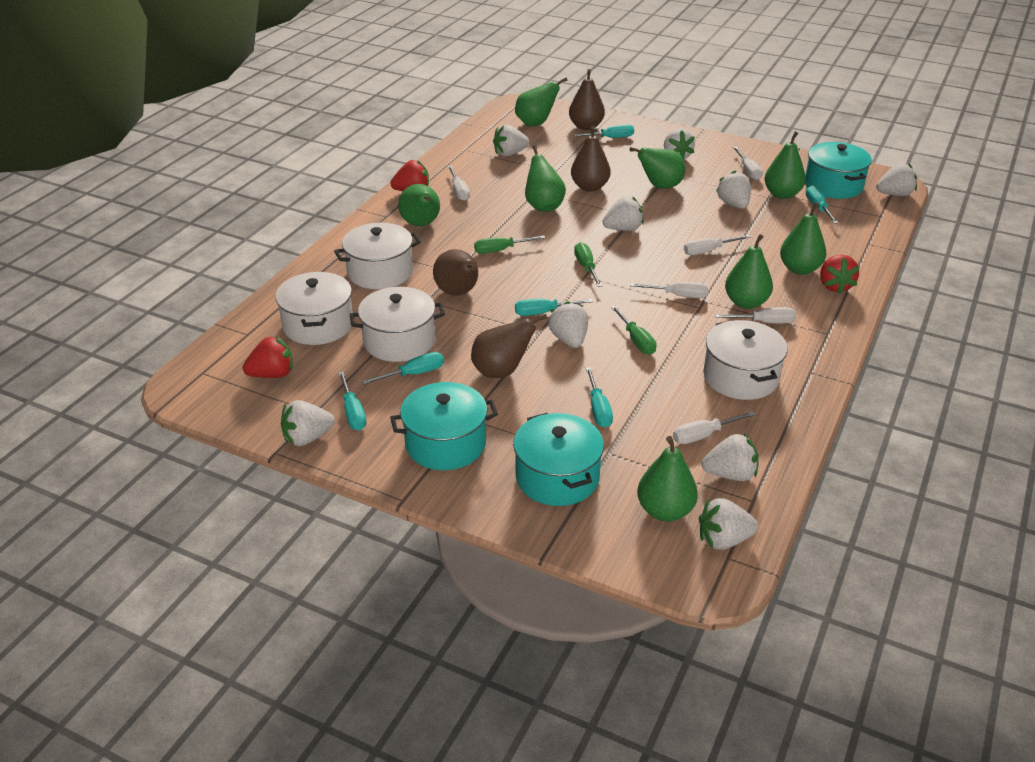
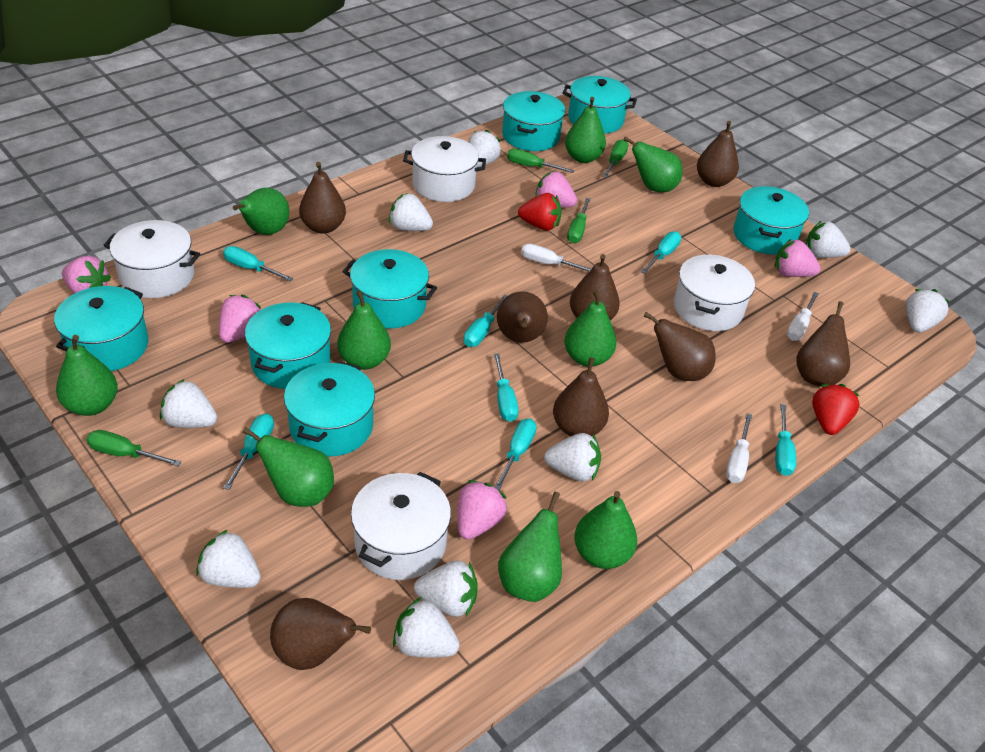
brown pear: [433,249,478,296] [471,314,547,378] [569,69,605,130] [571,126,611,192] = 4 -> [270,598,371,670] [299,162,346,234] [497,291,548,343] [553,358,609,436] [570,254,620,320] [644,312,716,381] [697,121,739,187] [796,301,850,386] = 8
green pear: [398,184,440,226] [515,77,568,126] [525,145,566,212] [630,147,685,189] [637,436,698,522] [725,234,773,309] [764,131,806,199] [780,202,826,275] = 8 -> [56,335,118,416] [233,188,289,235] [242,427,334,507] [337,290,391,370] [498,492,562,602] [564,290,616,367] [565,97,606,163] [574,491,637,569] [623,137,682,192] = 9
green screwdriver: [474,235,545,254] [574,242,602,287] [611,306,657,354] = 3 -> [87,430,181,466] [507,149,575,173] [567,198,591,243] [602,139,628,178] = 4
pink strawberry: none = 0 -> [62,256,111,293] [219,295,261,343] [457,480,507,540] [535,171,577,208] [774,239,821,277] = 5
red strawberry: [243,336,293,378] [390,160,429,191] [820,255,860,294] = 3 -> [518,193,561,231] [812,384,860,435] = 2
turquoise pot: [390,382,498,470] [513,413,604,506] [805,142,872,199] = 3 -> [54,286,148,371] [245,302,331,389] [284,362,375,457] [342,249,437,328] [502,91,565,151] [563,76,637,134] [733,186,809,255] = 7
turquoise screwdriver: [338,372,366,430] [362,352,444,385] [515,299,593,316] [574,125,634,138] [586,367,613,428] [806,185,838,224] = 6 -> [223,246,294,282] [223,414,274,490] [464,294,508,347] [494,353,519,422] [494,419,537,490] [641,231,681,274] [775,404,796,476] = 7
white screwdriver: [448,166,470,201] [630,282,708,298] [673,411,756,444] [684,235,751,255] [715,307,796,323] [733,147,763,180] = 6 -> [521,244,591,272] [726,414,752,483] [787,292,819,341] = 3

